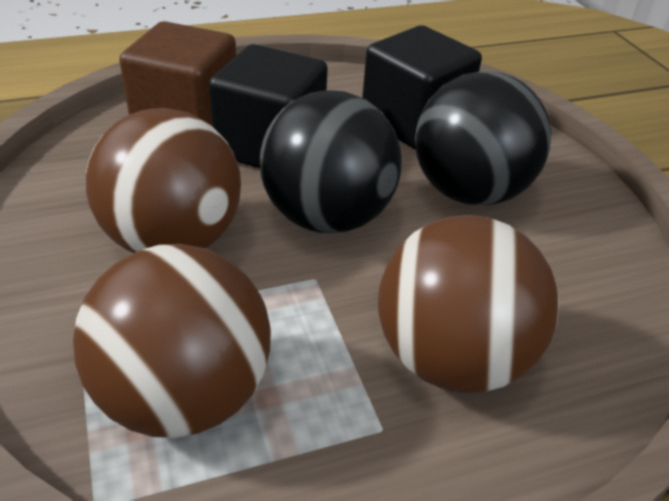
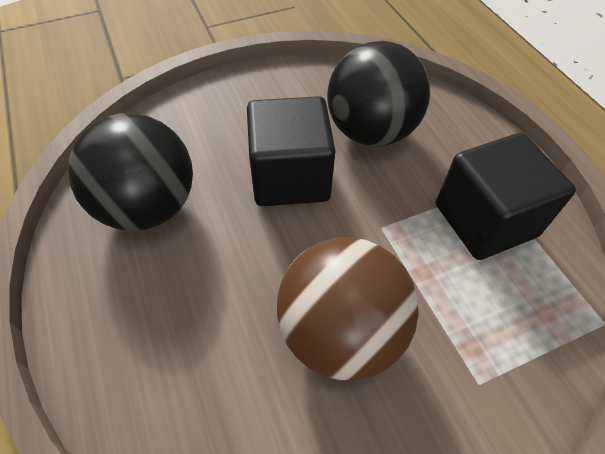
brown ball: [73,244,271,438] [86,108,241,253] [378,215,559,393] = 3 -> [277,237,419,380] = 1
brown cube: [119,21,236,125] = 1 -> none = 0

